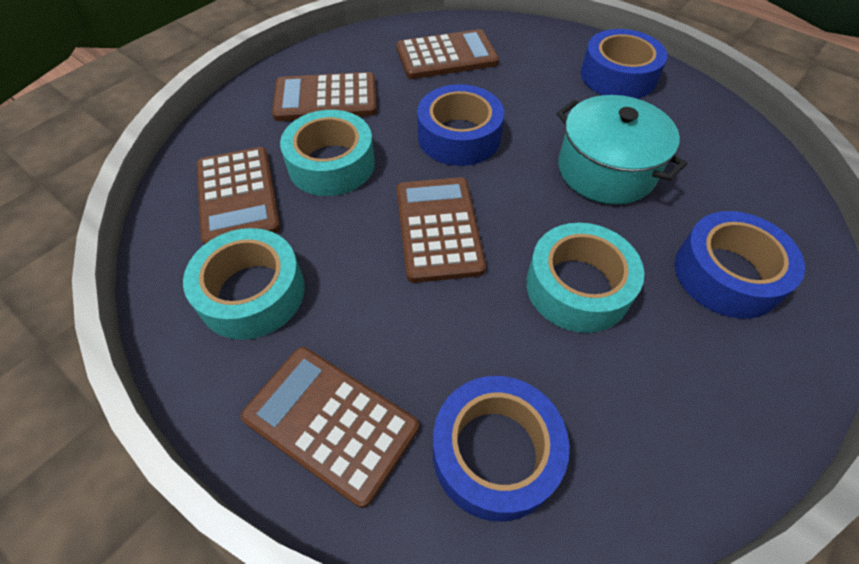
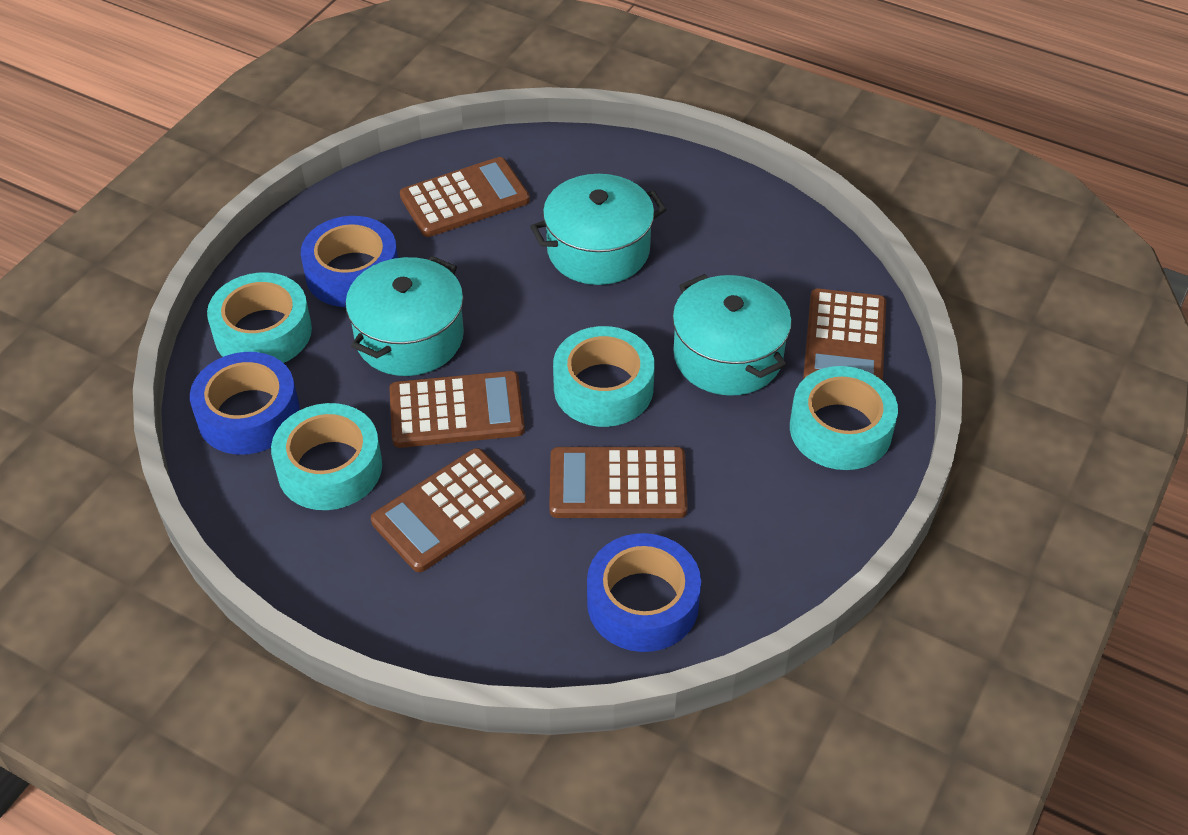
blue tape: [417,84,504,166] [433,376,570,521] [581,29,668,99] [675,211,805,319] = 4 -> [190,352,300,454] [301,216,398,307] [587,533,701,652] = 3
turquoise pot: [557,95,687,205] = 1 -> [345,256,464,376] [530,174,666,285] [672,274,792,396] = 3
turquoise tape: [183,228,305,340] [280,110,375,196] [526,223,644,333] = 3 -> [207,272,312,363] [271,403,382,510] [553,326,655,427] [790,366,898,470] = 4

